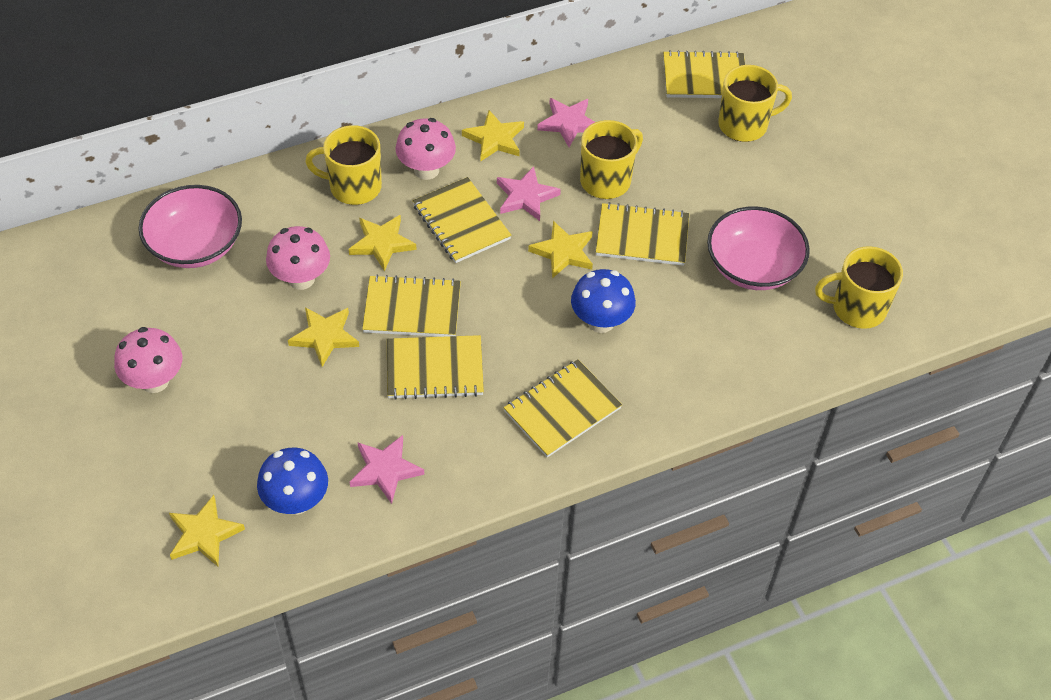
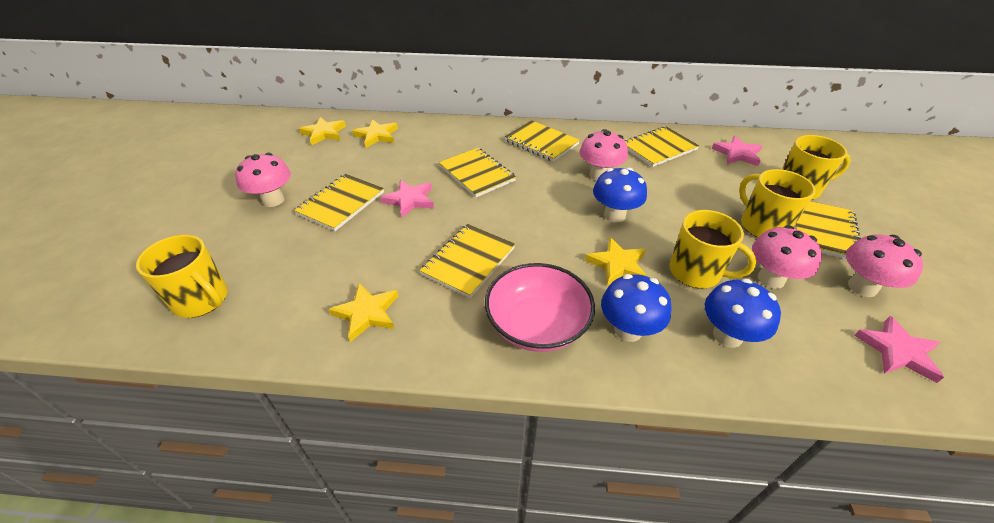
blue mushroom: [257,448,328,515] [571,269,636,333] = 2 -> [593,168,647,223] [601,274,671,342] [705,278,781,348] = 3
pink bowl: [139,185,242,268] [707,207,810,290] = 2 -> [485,263,595,352] = 1
pink mushroom: [114,327,182,393] [266,226,330,290] [395,118,456,180] = 3 -> [235,153,291,207] [579,129,628,181] [752,225,822,289] [846,234,923,297] = 4
yellow star: [169,495,245,566] [288,307,359,367] [349,215,417,271] [462,110,524,161] [528,221,593,279] = 5 -> [299,117,346,145] [329,283,398,342] [352,119,398,148] [585,237,648,286] = 4

